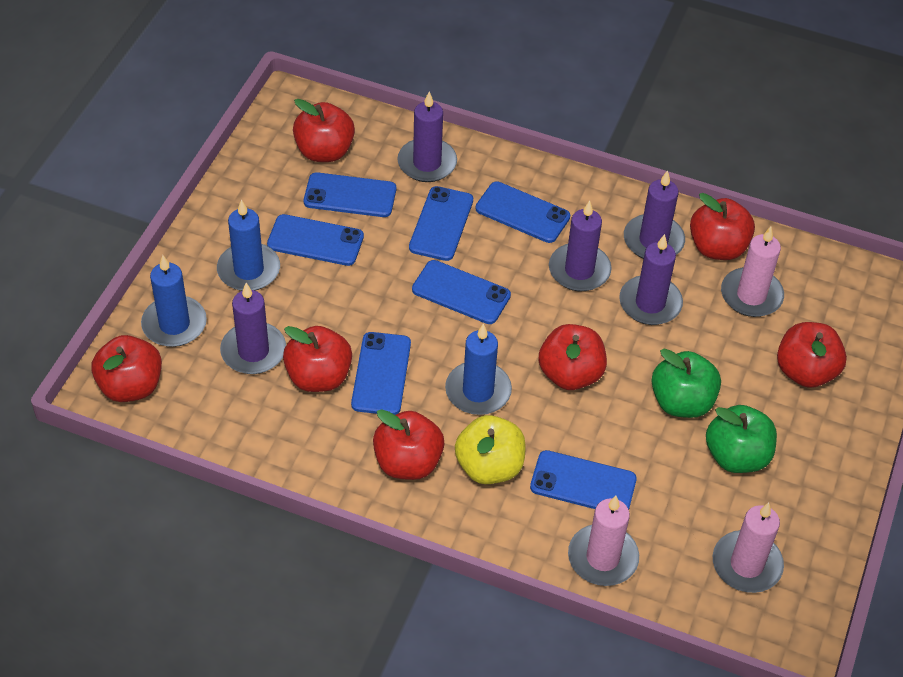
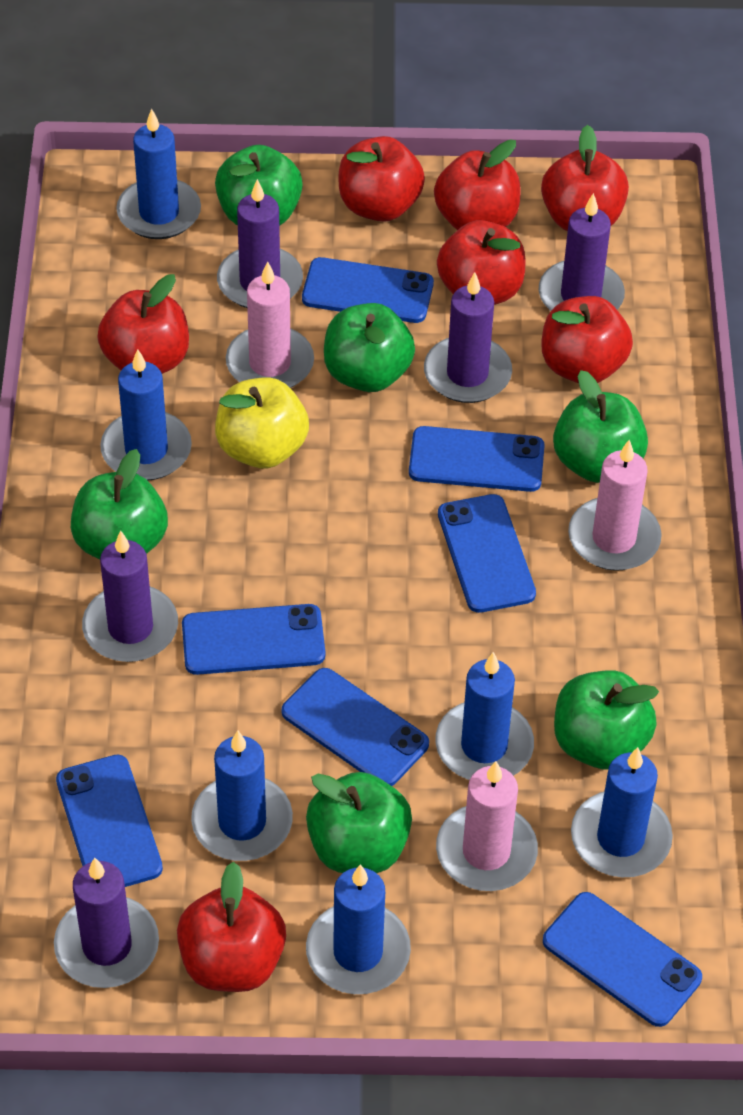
blue candle: [141,255,207,347] [217,199,280,291] [445,324,512,415] = 3 -> [100,349,192,481] [116,109,201,239] [191,731,293,861] [306,864,411,994] [435,652,534,780] [571,747,673,877] = 6
green apple: [651,348,721,418] [706,405,777,473] = 2 -> [71,449,168,559] [215,145,303,226] [306,772,412,873] [324,303,415,392] [553,370,648,483] [554,670,659,769] = 6

